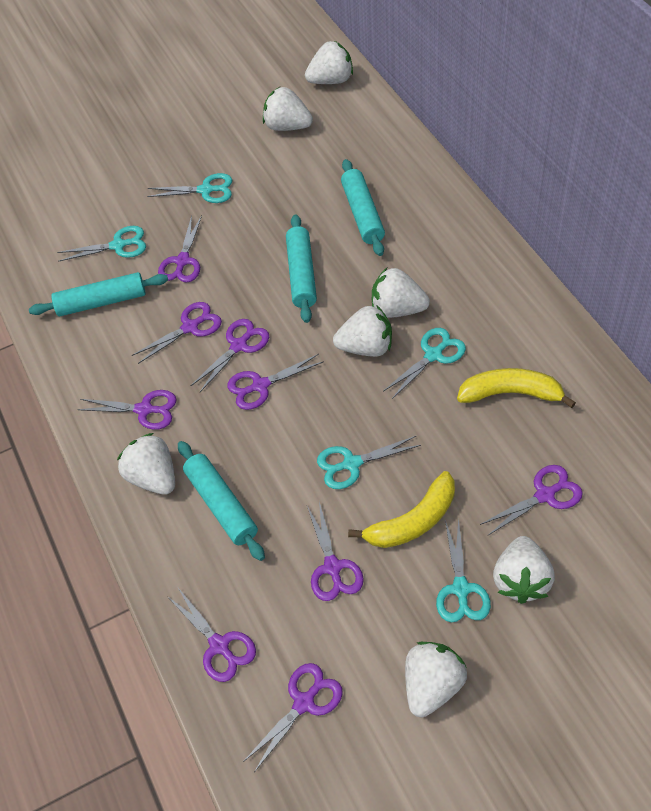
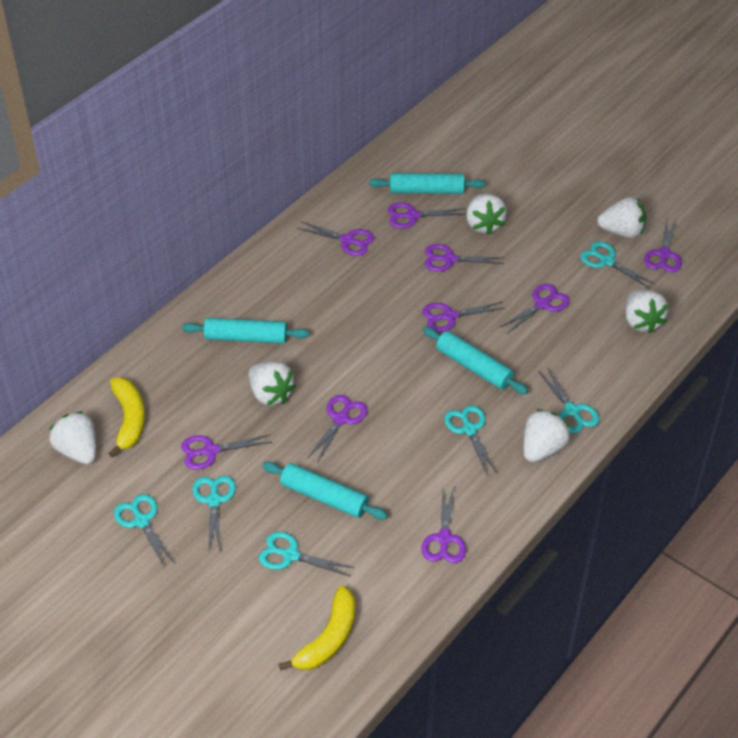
turquoise scissors: [57,226,146,262] [147,173,232,203] [317,435,421,489] [383,328,466,399] [436,518,491,622] = 5 -> [114,494,176,568] [192,476,236,553] [259,532,355,577] [444,405,498,474] [538,367,599,433] [580,242,655,289] = 6
white strawberry: [117,433,175,495] [263,87,313,131] [305,41,353,84] [333,305,392,357] [372,268,430,318] [405,642,467,717] [493,536,555,604] = 7 -> [49,411,96,464] [249,361,296,406] [466,194,507,235] [524,409,570,462] [597,197,646,238] [625,289,669,334] = 6

